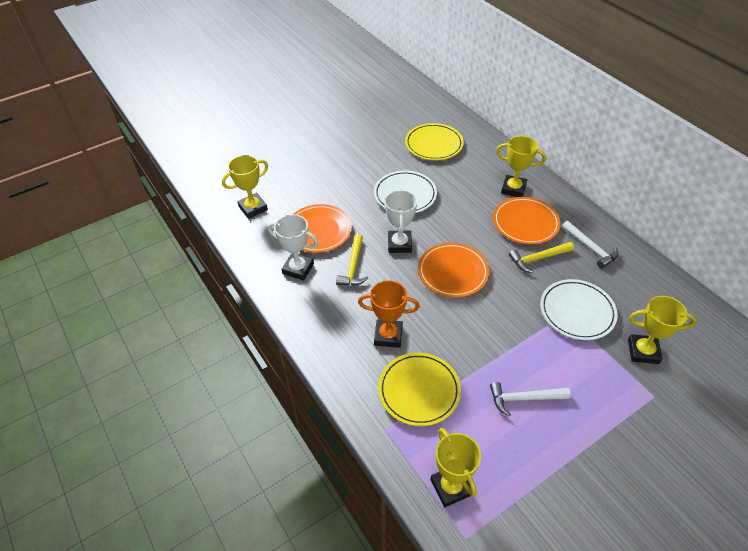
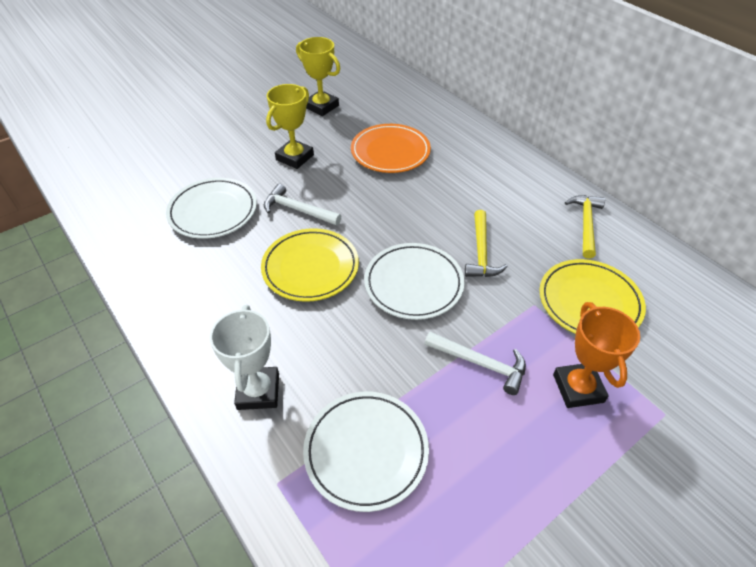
orange plate: [294,204,352,253] [418,243,489,298] [493,197,561,245] = 3 -> [351,124,431,173] = 1
white plate: [374,170,437,213] [540,279,618,340] = 2 -> [166,178,257,239] [303,392,429,512] [364,243,464,320] = 3
white trophy: [268,214,318,281] [385,189,417,253] = 2 -> [210,305,279,410] = 1
yellow trophy: [222,155,268,219] [431,428,481,507] [496,136,546,197] [628,296,697,364] = 4 -> [266,84,314,169] [296,37,340,116] = 2

